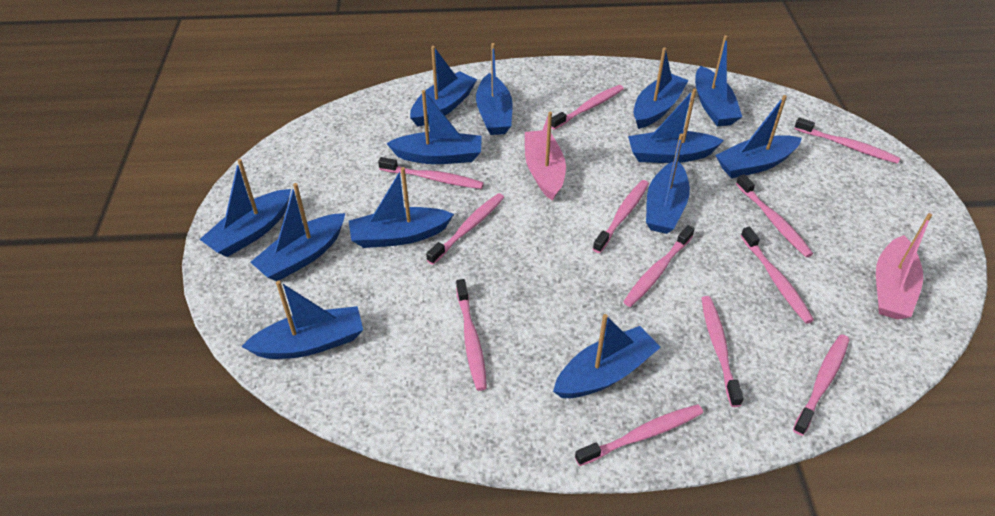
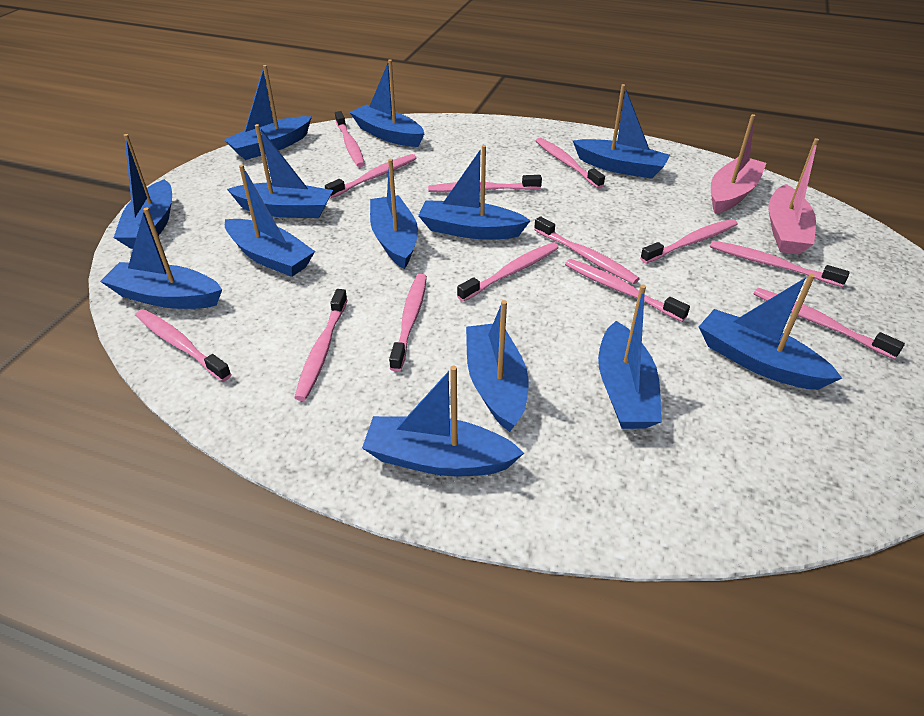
pink toothbrush: [378,157,484,189] [426,193,504,265] [456,279,487,391] [551,85,624,130] [575,404,703,466] [593,180,649,253] [623,225,694,307] [701,296,744,407] [736,174,813,257] [741,227,814,323] [793,334,849,436] [794,117,901,164] = 12 -> [135,309,231,381] [294,289,348,401] [325,154,416,198] [335,111,365,167] [389,274,427,372] [428,175,542,192] [457,242,559,301] [534,217,640,284] [536,138,605,188] [565,259,690,322] [640,219,738,263] [710,241,850,287] [754,288,905,359] = 13

